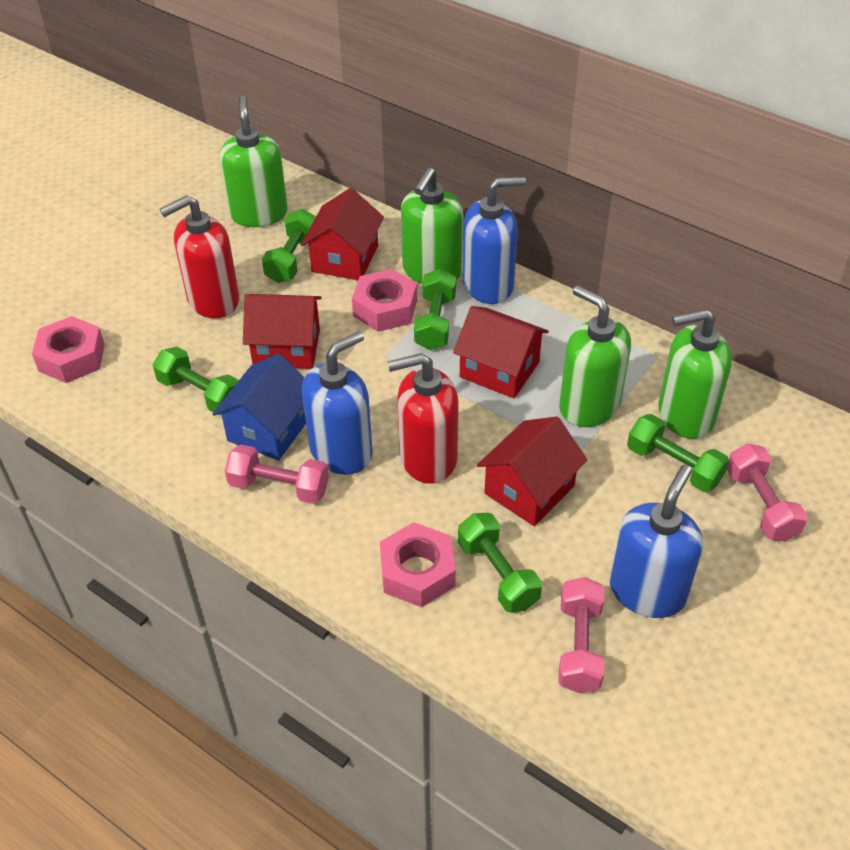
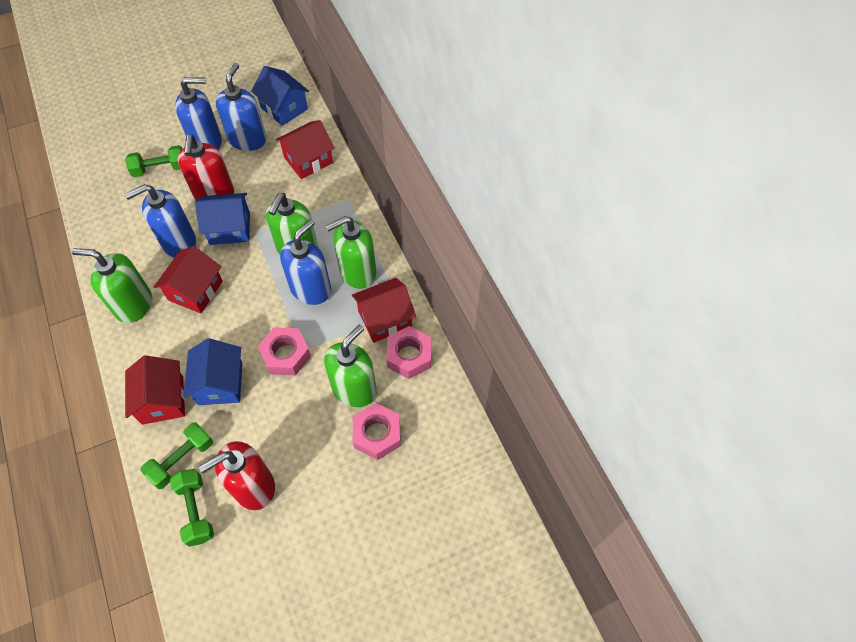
blue house: [212,354,306,461] = 1 -> [183,338,242,405] [195,193,250,245] [251,66,309,126] = 3
blue soap dispenser: [302,331,373,475] [463,176,526,304] [610,465,703,618] = 3 -> [125,184,196,258] [175,77,222,150] [215,63,267,151] [280,219,331,305] = 4
green dumbbell: [153,347,239,415] [262,209,316,283] [414,269,456,350] [458,513,542,613] [627,414,729,492] = 5 -> [125,145,182,177] [141,422,213,489] [170,469,214,547] = 3
pink dumbbell: [225,445,329,504] [558,577,604,693] [727,443,808,541] = 3 -> none = 0

